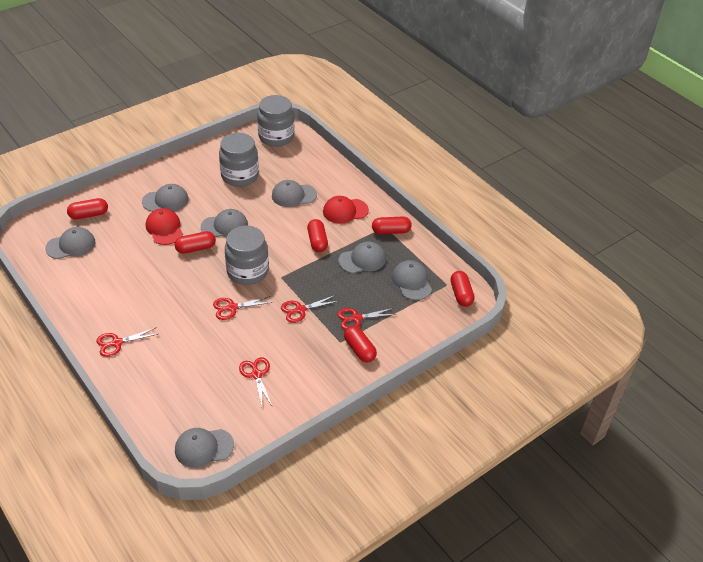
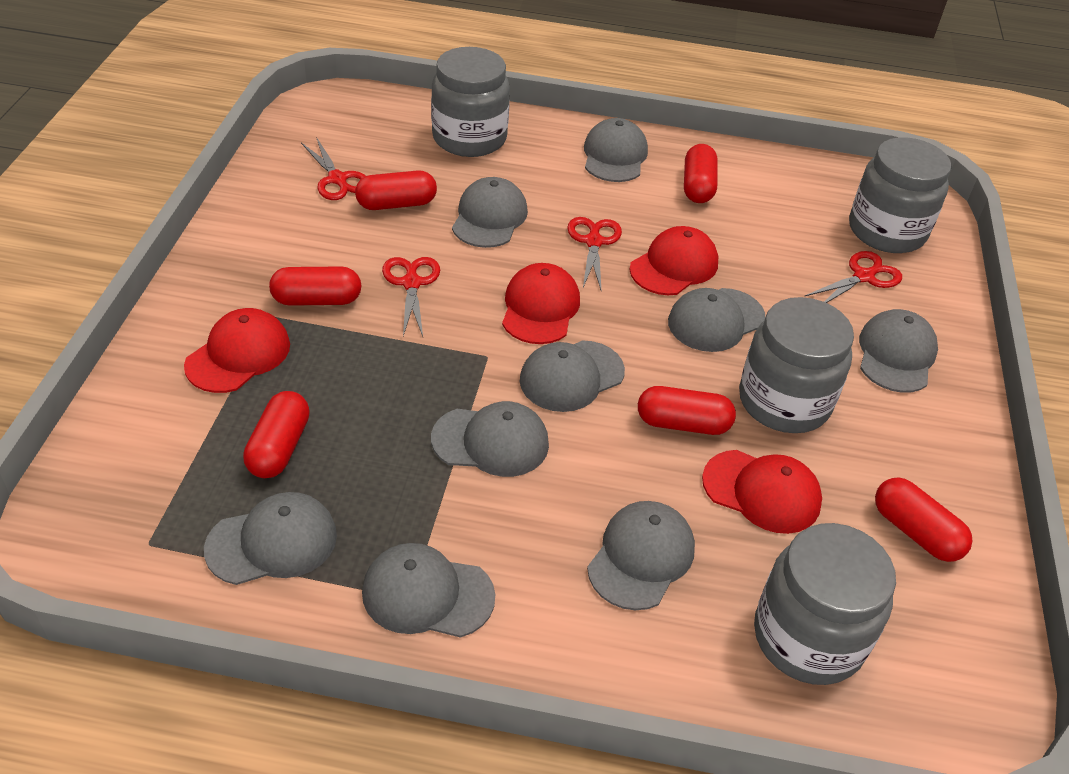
grey cap: [45,227,96,259] [142,184,189,212] [175,428,234,468] [201,209,248,237] [272,180,317,207] [338,241,386,274] [392,260,432,300] = 7 -> [204,492,337,585] [362,543,495,638] [431,401,549,477] [452,177,528,248] [520,340,625,412] [584,118,648,182] [587,501,695,610] [668,288,765,352] [859,309,938,393] = 9
grey jar: [219,133,259,187] [225,226,269,285] [257,95,295,147] = 3 -> [431,47,510,157] [739,297,854,433] [754,523,896,685] [849,137,952,253] = 4
red cap: [146,208,183,245] [323,196,369,224] = 2 -> [184,308,290,393] [502,263,580,344] [630,226,718,295] [702,450,822,534] = 4
red scissors: [96,327,158,357] [213,296,273,320] [239,357,272,406] [281,295,339,323] [337,308,397,330] = 5 -> [301,137,366,200] [382,257,440,336] [567,217,622,290] [804,251,902,303] = 4

